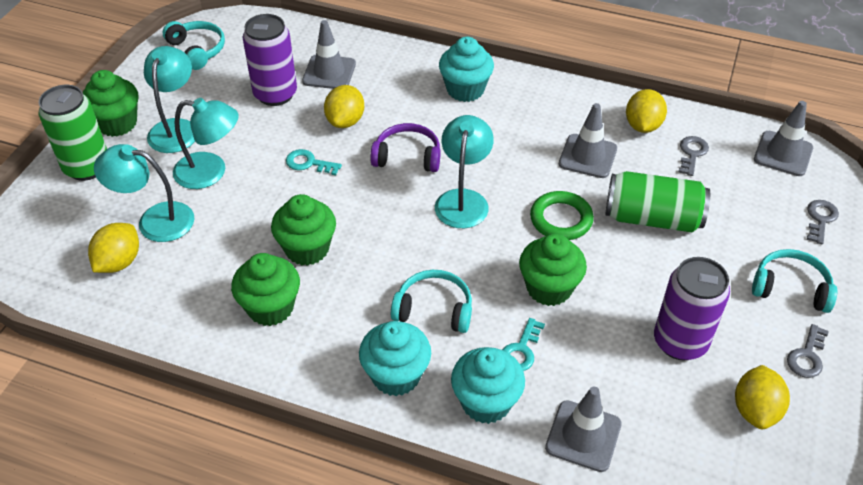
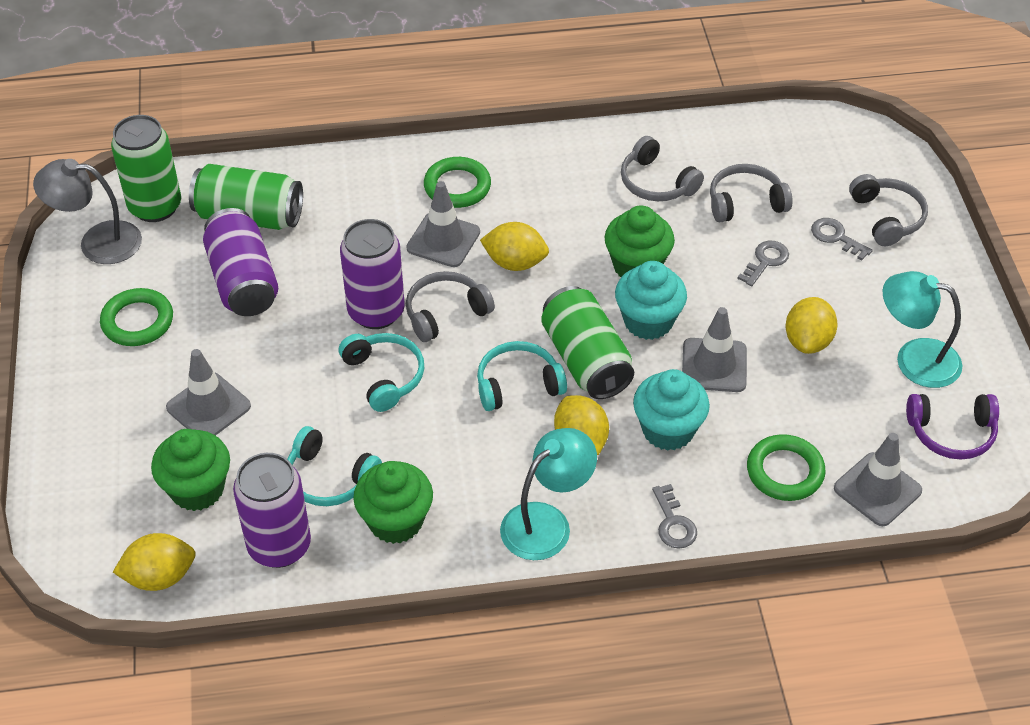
green can: [39,85,107,181] [605,171,710,232] = 2 -> [111,115,181,222] [189,164,303,230] [541,286,634,399] = 3
green cupcake: [83,70,138,137] [231,253,300,326] [271,194,336,266] [519,234,587,306] = 4 -> [151,429,230,511] [353,461,433,544] [605,206,675,277] = 3
green ring: [530,191,594,240] = 1 -> [100,288,173,346] [424,157,491,208] [747,434,826,501] = 3
grey headphones: none = 0 -> [406,271,495,342] [621,136,704,201] [710,164,793,222] [849,174,928,246] = 4
grey lamp: none = 0 -> [33,159,142,264] = 1
purple can: [243,14,297,106] [654,257,730,360] = 2 -> [203,208,278,316] [233,453,311,568] [340,219,405,329] = 3
turquoise cupcake: [359,321,431,396] [439,37,494,102] [451,347,525,424] = 3 -> [615,261,687,340] [633,369,710,451] = 2
turquoise key: [286,149,342,175] [502,318,545,371] = 2 -> none = 0
turquoise lamp: [94,144,194,242] [144,46,195,153] [173,98,239,189] [435,115,494,228] = 4 -> [500,428,597,560] [883,271,962,388] = 2

